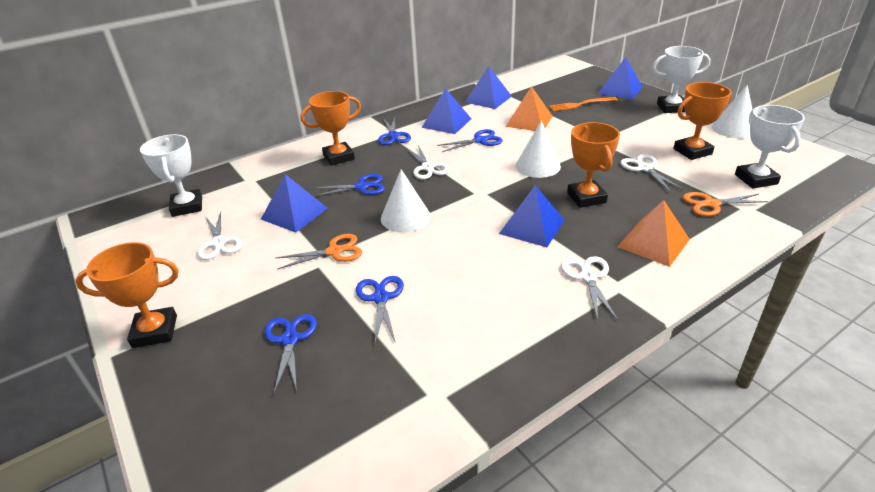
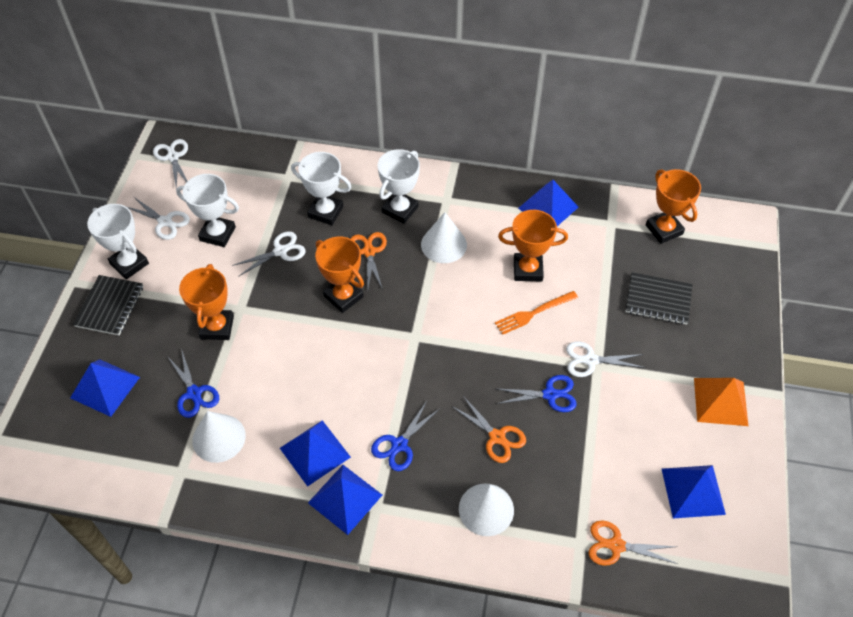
black notebook: none = 0 -> [73,275,143,335] [625,272,693,325] = 2
blue scissors: [264,314,317,394] [313,174,385,197] [356,276,404,343] [378,116,411,145] [437,129,503,152] = 5 -> [167,348,219,418] [371,401,439,471] [497,375,577,412] = 3
orange pyramid: [506,86,552,131] [617,200,690,267] = 2 -> [694,378,748,426] = 1
orange scissors: [276,234,362,270] [683,192,769,216] = 2 -> [350,232,387,290] [451,396,526,463] [589,520,678,566] = 3
white trophy: [140,134,202,217] [653,46,710,113] [735,105,805,188] = 3 -> [87,204,149,280] [176,174,239,247] [291,152,352,225] [378,149,420,224] = 4

